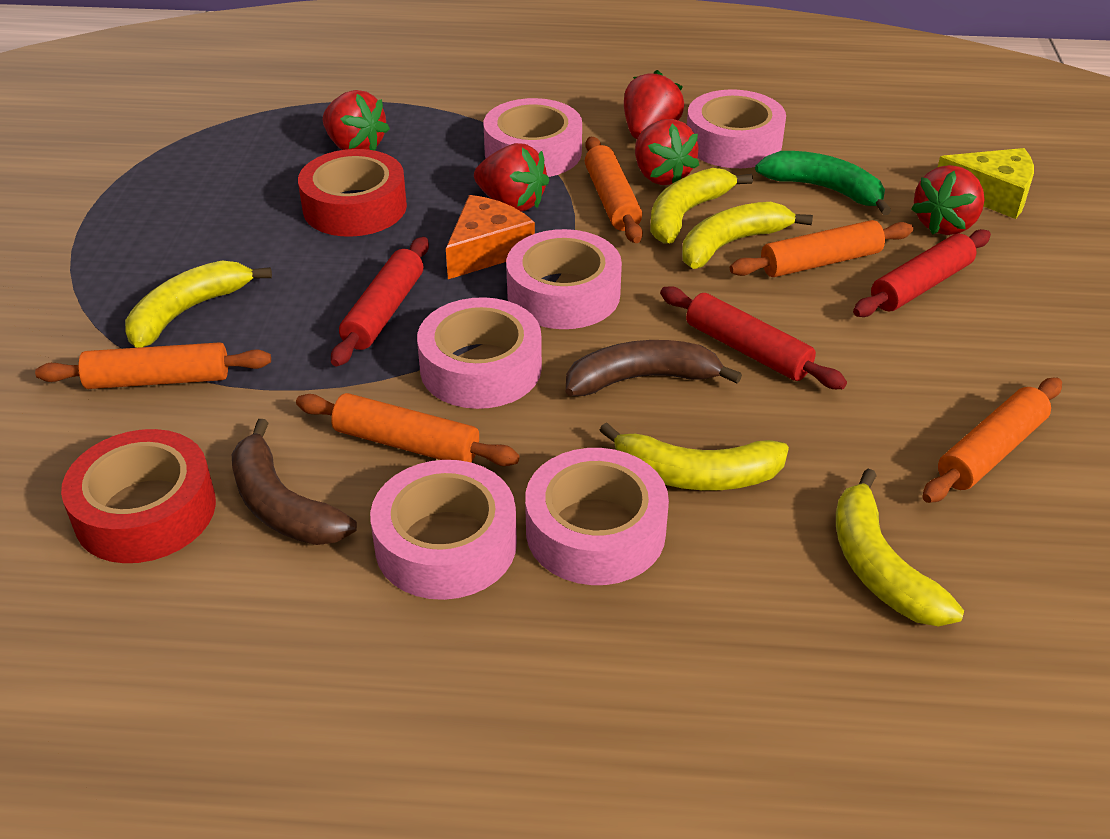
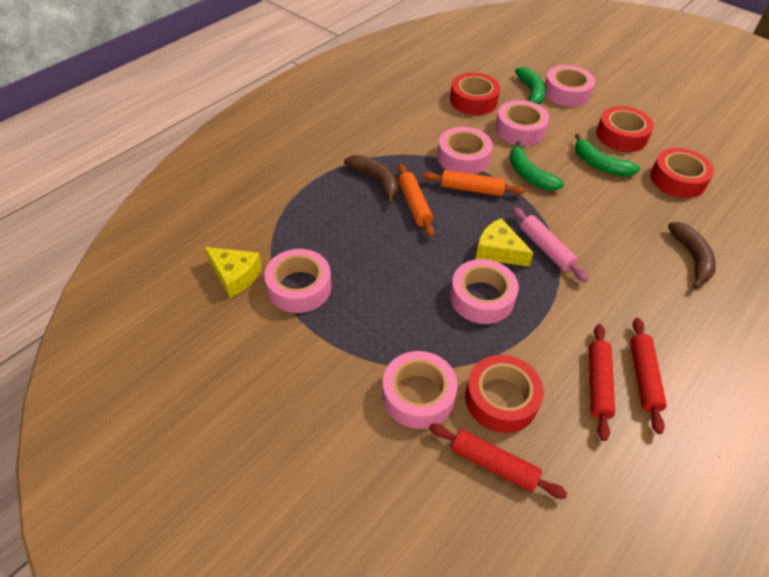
green banana: [755,151,891,216] = 1 -> [510,141,564,190] [515,67,546,105] [575,134,640,177] = 3
orange cheese: [446,195,535,279] = 1 -> none = 0
orange rolling pin: [35,342,271,389] [296,393,519,466] [585,137,643,243] [730,220,913,277] [922,378,1062,503] = 5 -> [398,164,434,237] [422,170,525,196] = 2
pink rolling pin: none = 0 -> [512,207,588,282] = 1
red strawberry: [323,90,390,150] [474,143,549,212] [624,70,684,139] [635,119,699,185] [911,165,985,235] = 5 -> none = 0
red tape: [61,429,216,563] [298,149,407,237] = 2 -> [450,73,500,115] [465,355,544,433] [596,106,654,152] [650,148,714,198] = 4
yellow banana: [125,260,272,348] [599,422,789,490] [650,168,753,244] [682,202,813,269] [836,469,964,626] = 5 -> none = 0
yellow cheese: [937,148,1034,219] = 1 -> [204,247,262,298] [475,218,534,266] = 2

